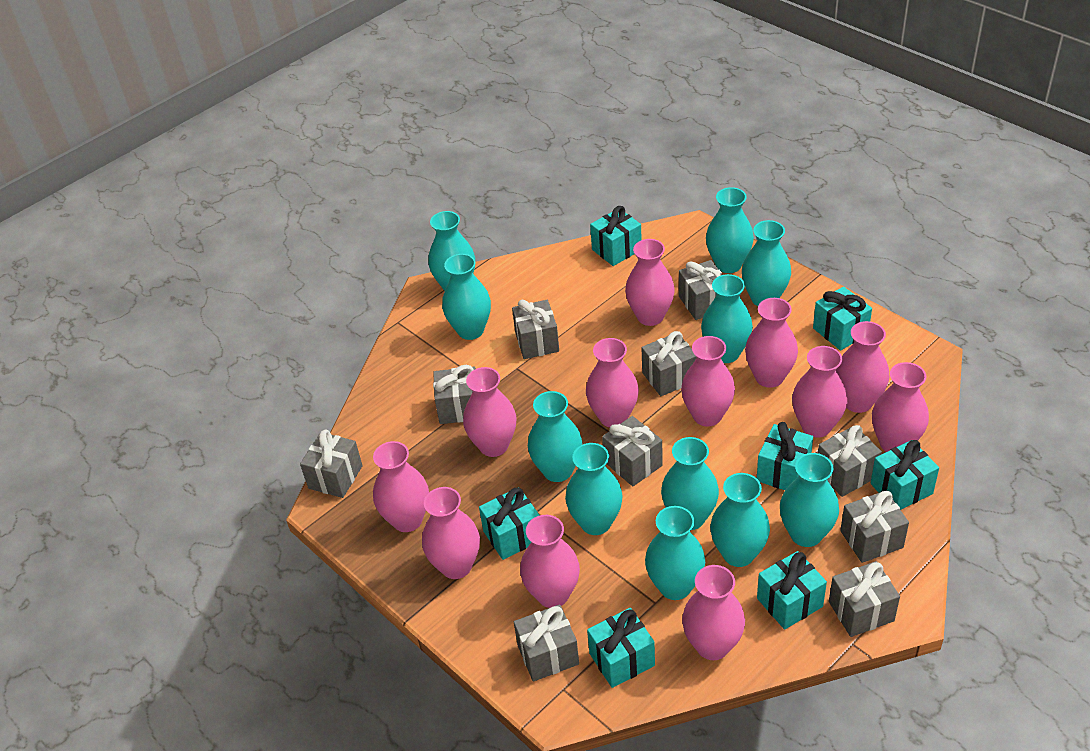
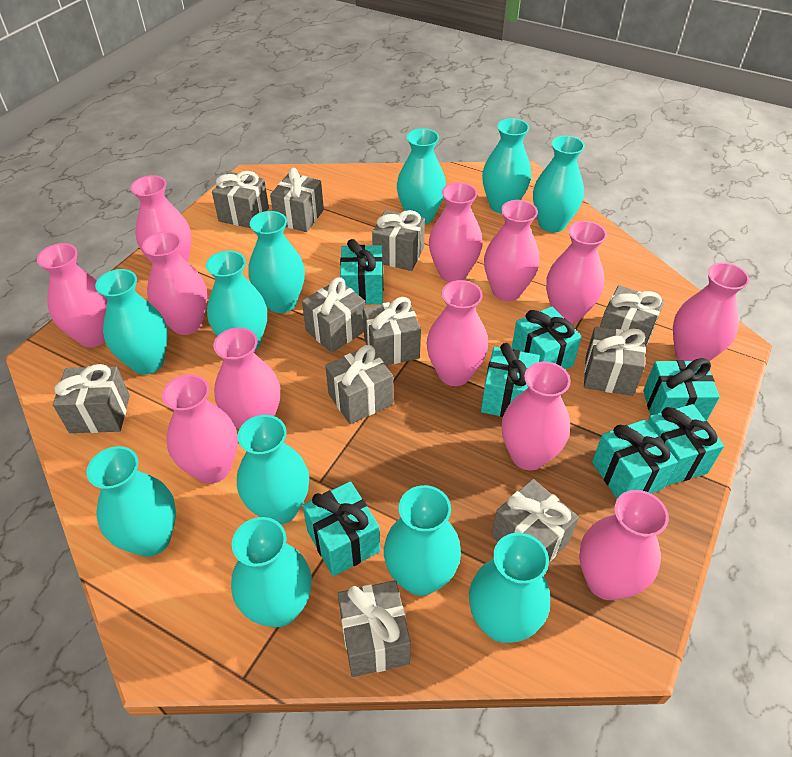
grey gift: [300,429,363,498] [433,365,476,424] [512,300,559,359] [514,604,579,682] [602,416,663,486] [642,331,697,396] [679,260,722,320] [818,425,882,497] [829,561,900,637] [840,491,909,563] = 10 -> [53,364,130,433] [212,171,269,228] [270,168,324,232] [302,277,366,353] [325,345,393,424] [338,580,411,677] [363,297,421,366] [372,210,425,271] [491,479,579,562] [584,327,646,396] [600,285,664,347] = 11

